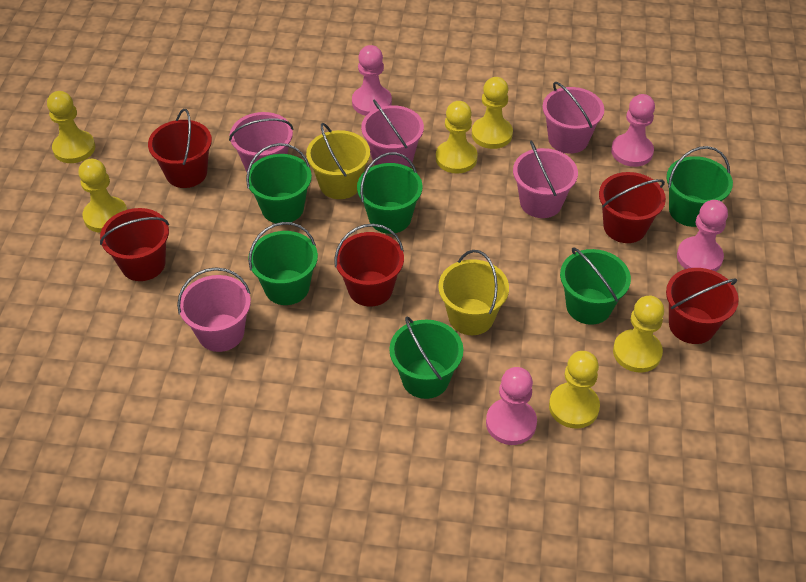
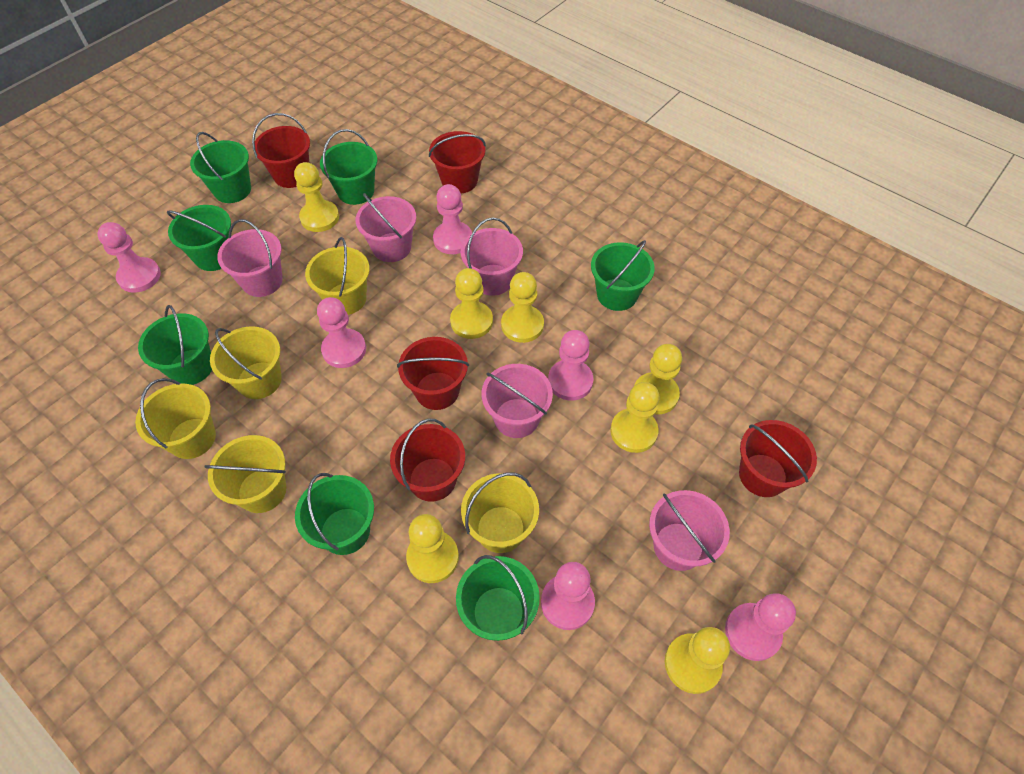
green bucket: [246,143,312,223] [248,222,318,305] [357,152,423,234] [389,316,463,399] [560,247,631,325] [667,146,733,227] = 6 -> [138,305,212,385] [167,205,231,271] [190,132,251,203] [295,473,374,555] [320,129,378,205] [456,555,540,641] [591,240,655,311] = 7
pink pawn: [352,45,392,116] [486,367,537,445] [611,94,655,167] [677,200,728,272] = 4 -> [97,222,161,293] [317,297,366,368] [433,184,472,254] [541,562,595,630] [548,330,593,401] [725,593,796,661] = 6
yellow bucket: [306,123,370,199] [438,250,509,335] = 2 -> [135,378,216,459] [204,435,286,513] [210,326,282,399] [305,237,370,315] [461,472,539,553] = 5
yellow pawn: [47,91,95,163] [79,159,127,233] [436,101,478,174] [472,77,513,149] [549,351,600,428] [613,296,664,373] = 6 -> [294,162,339,232] [406,514,459,583] [450,268,493,339] [501,272,544,343] [611,382,659,453] [634,344,682,414] [665,627,730,694] = 7

